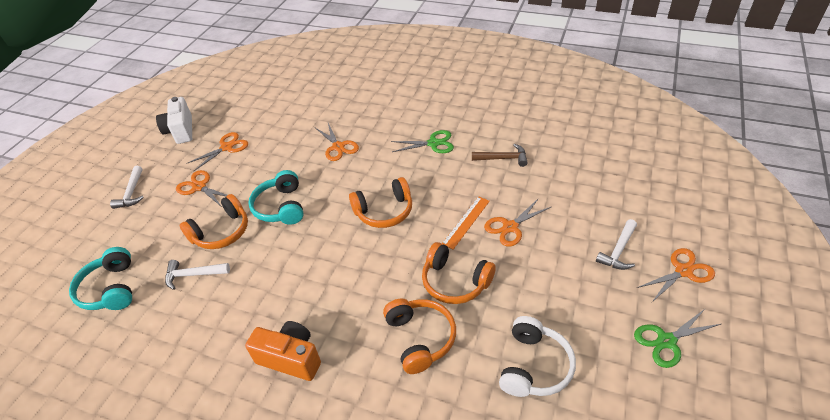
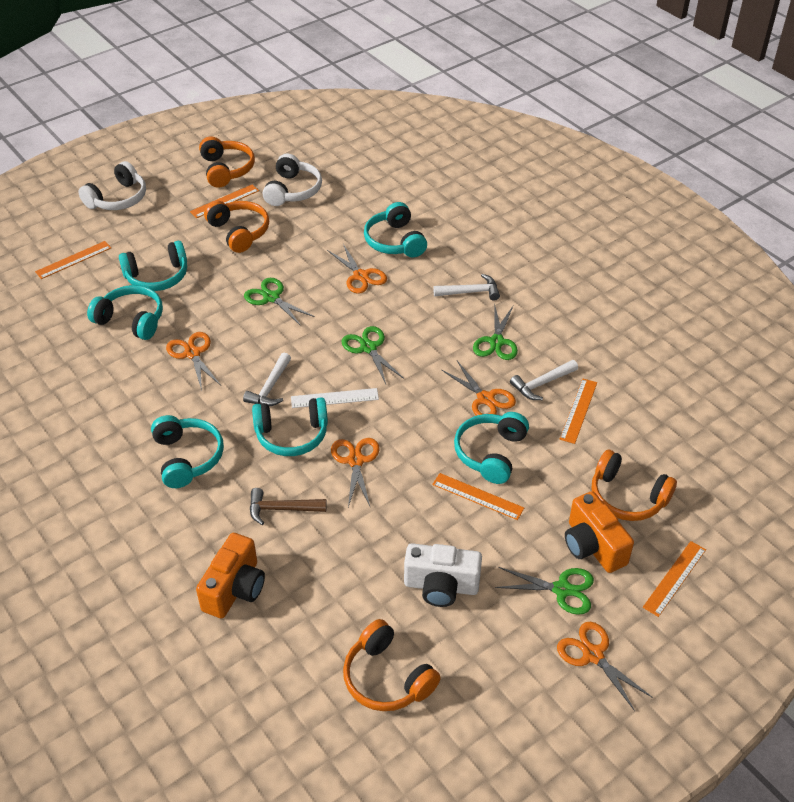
green scissors: [391,130,454,153] [634,309,721,368] = 2 -> [244,278,315,326] [341,326,404,384] [473,306,518,360] [495,567,594,615] = 4
orange camera: [245,321,321,381] = 1 -> [196,533,265,619] [565,491,634,573] = 2
orange ruler: [442,196,490,249] = 1 -> [35,241,111,279] [190,184,259,218] [432,473,524,520] [560,379,597,444] [643,541,706,617] = 5
turquoise headphones: [69,247,132,310] [248,170,304,225] = 2 -> [87,285,163,340] [119,241,187,291] [151,415,224,488] [252,397,328,456] [364,202,427,257] [454,412,529,484] = 6
white headphones: [499,316,576,397] = 1 -> [78,161,146,210] [263,154,322,206] = 2
white ruler: none = 0 -> [291,388,379,408] = 1

